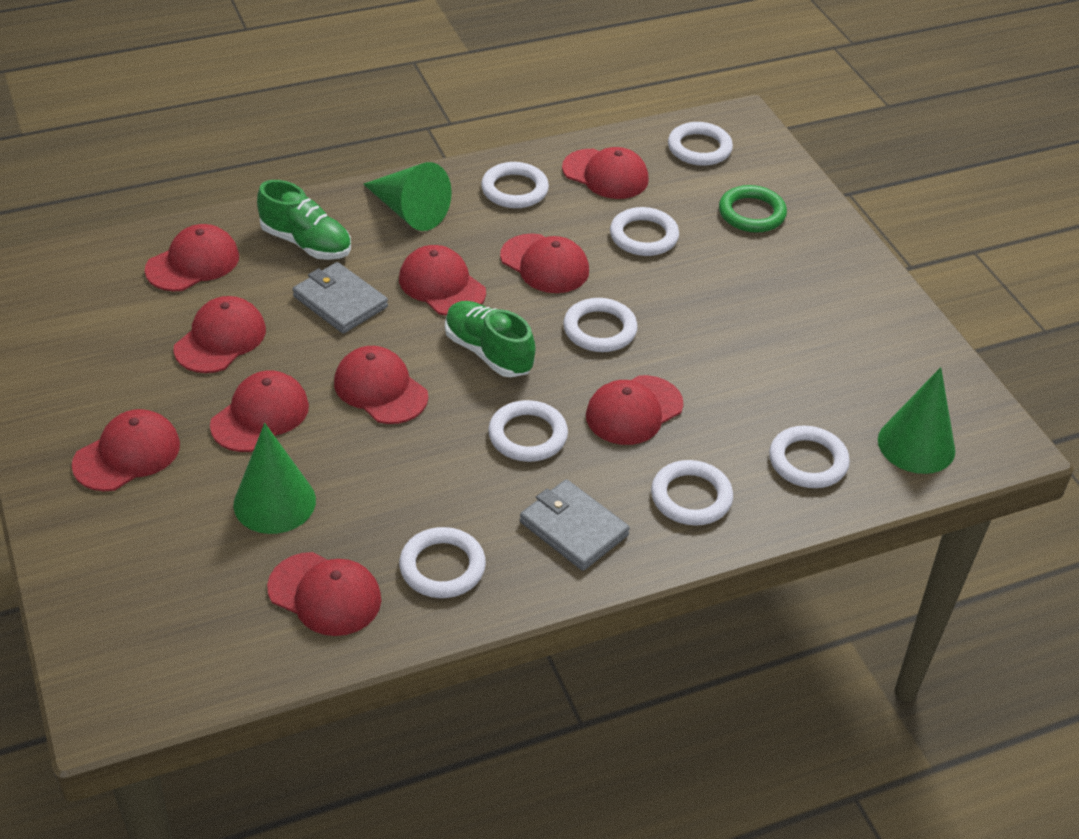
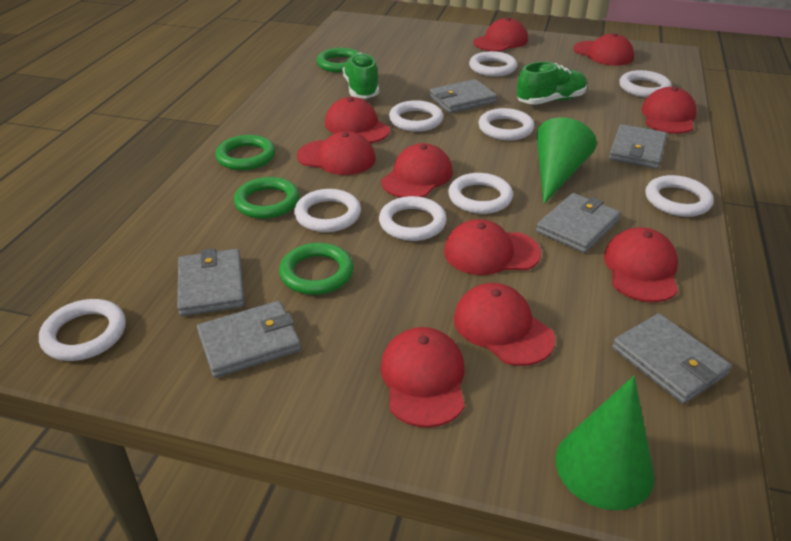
green cone: [233,423,316,534] [363,162,452,231] [878,367,955,474] = 3 -> [537,117,597,204] [555,376,654,510] = 2
green ring: [719,185,787,233] = 1 -> [215,135,275,170] [234,177,299,219] [279,243,354,295] [317,48,360,73] = 4
grey wallet: [293,262,388,334] [520,479,630,571] = 2 -> [177,248,245,316] [197,301,301,378] [429,79,497,114] [536,193,621,253] [609,124,667,169] [612,313,732,404] = 6
white ring: [399,527,486,598] [481,162,549,208] [488,400,568,462] [563,298,637,352] [610,207,679,256] [651,460,733,526] [668,122,733,166] [769,426,850,488] = 8 -> [39,299,126,361] [294,189,361,232] [379,196,447,241] [389,100,443,132] [448,173,513,214] [469,51,517,77] [478,108,534,140] [619,70,672,98] [645,175,714,217] = 9

